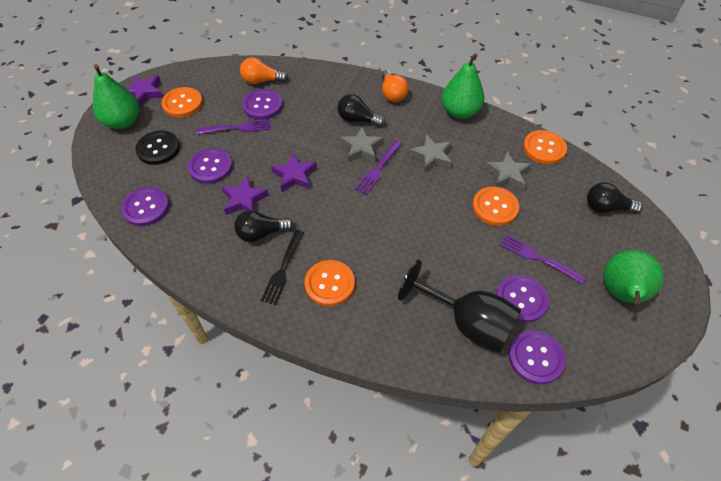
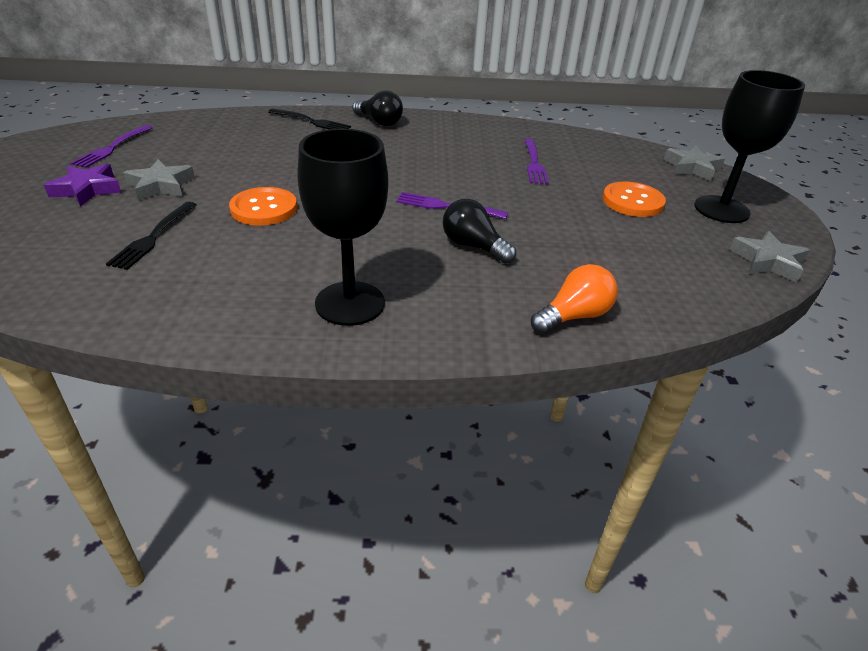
black button: [135,131,180,165] = 1 -> none = 0
black fork: [261,230,304,305] = 1 -> [106,202,197,270] [268,109,351,129] = 2
black goblet: [398,260,521,353] = 1 -> [297,128,388,326] [694,70,805,223] = 2
black light bulb: [234,210,294,242] [338,94,385,127] [587,182,643,213] = 3 -> [352,90,403,126] [443,199,516,264] = 2
green pear: [93,64,139,129] [442,53,484,119] [603,250,664,305] = 3 -> none = 0
orange button: [162,87,203,118] [304,260,355,307] [472,187,519,226] [523,130,567,164] = 4 -> [229,187,297,226] [603,181,666,217] = 2
orange light bulb: [240,57,288,84] [382,70,408,102] = 2 -> [531,264,618,334] = 1
purple button: [121,187,169,226] [188,148,233,184] [242,89,282,120] [496,275,549,323] [509,330,565,384] = 5 -> none = 0
purple star: [126,75,163,107] [221,176,269,215] [271,153,317,192] = 3 -> [44,163,121,206] = 1

